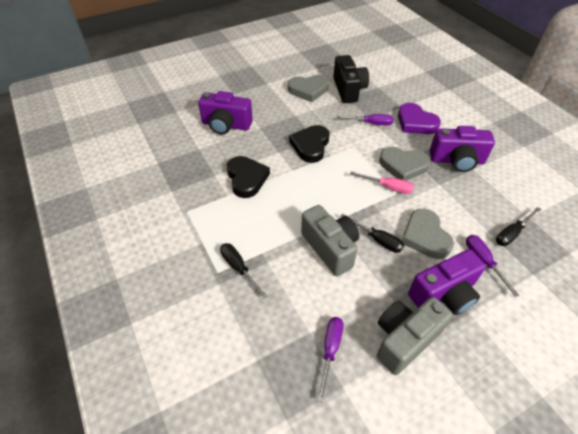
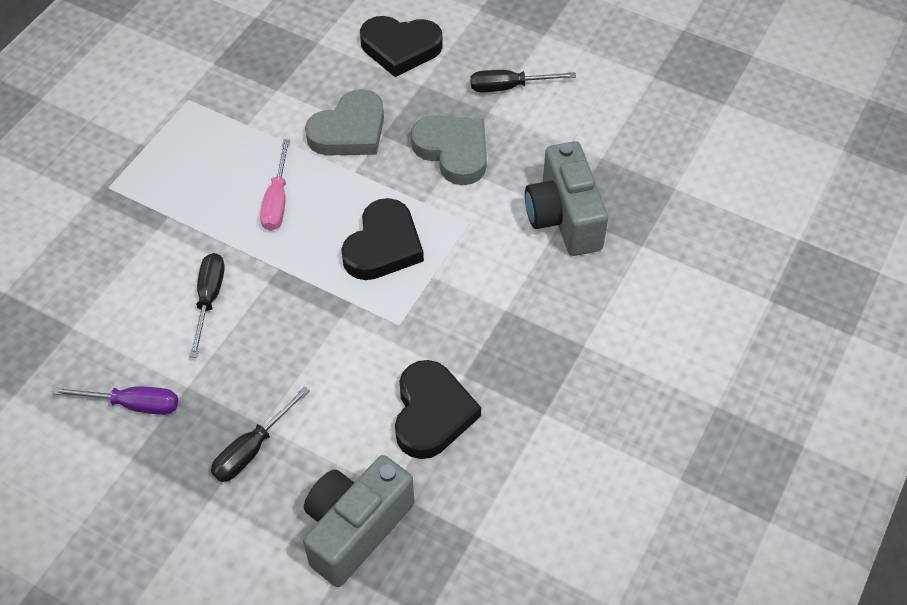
black camera: [333,55,369,103] = 1 -> none = 0
black heart: [227,156,270,198] [289,125,329,163] = 2 -> [341,198,424,280] [360,16,443,77] [395,360,481,459] = 3
grey heart: [288,75,329,102] [379,147,431,181] [402,209,454,259] = 3 -> [305,89,384,155] [411,115,487,185] = 2
purple camera: [198,91,253,134] [408,249,486,315] [430,126,495,172] = 3 -> none = 0
purple heart: [398,103,441,134] = 1 -> none = 0
purple screwdriver: [317,317,343,403] [337,114,393,125] [466,235,519,297] = 3 -> [52,386,178,415] = 1

